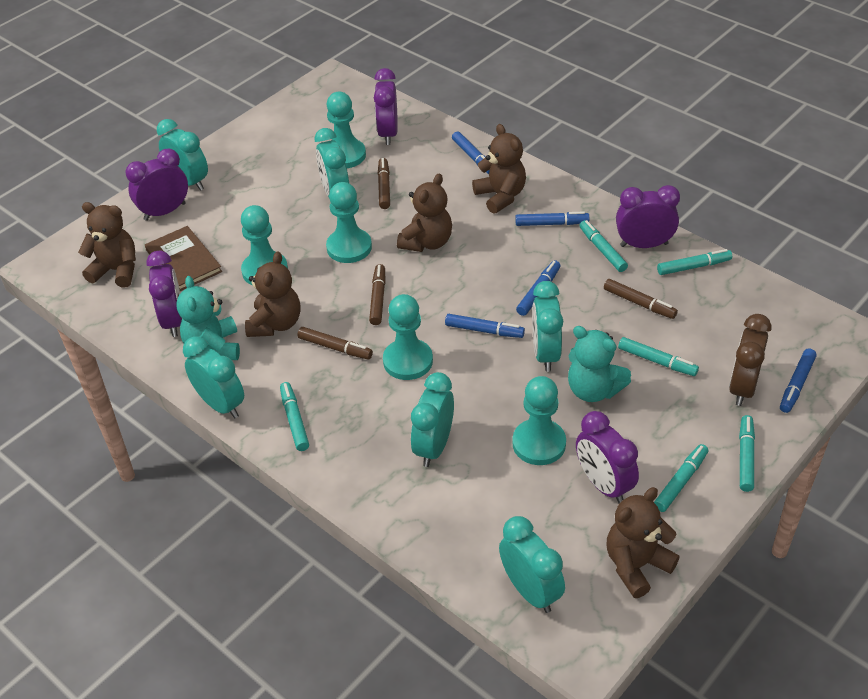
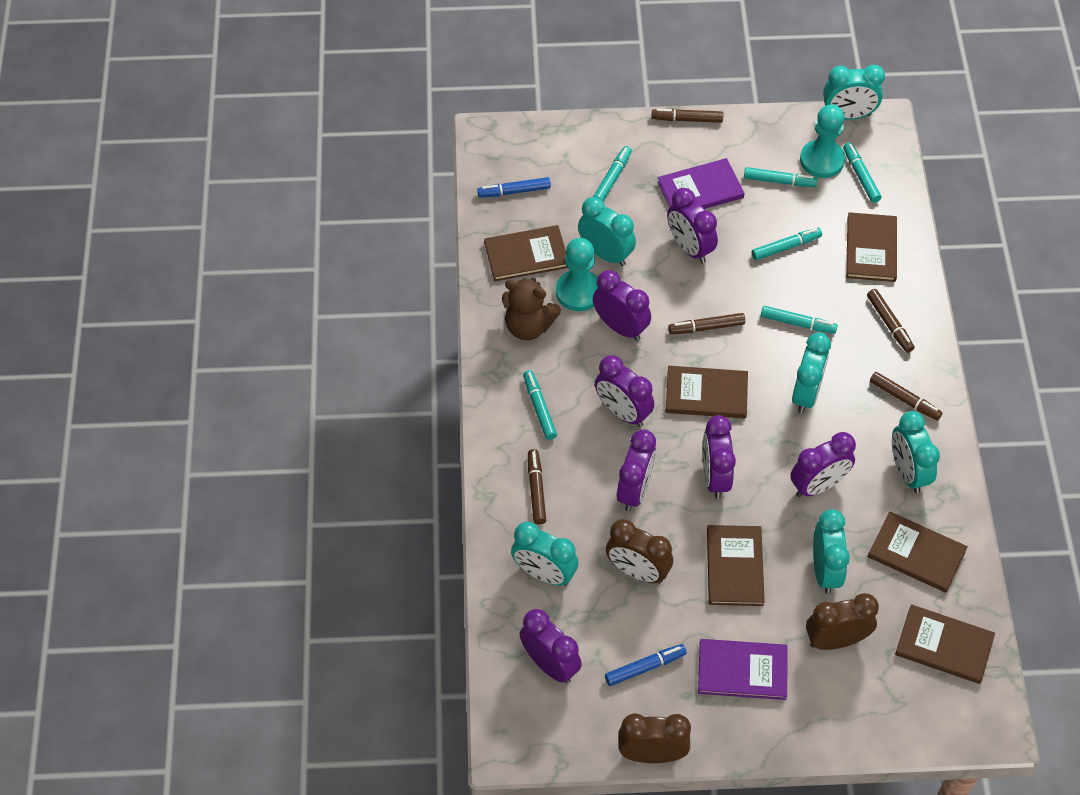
blue marker: [445,314,525,338] [452,131,490,174] [515,212,589,226] [516,260,561,316] [780,348,817,413] = 5 -> [477,177,551,198] [605,644,687,686] = 2
brown book: [145,226,222,291] = 1 -> [484,225,567,281] [666,366,748,419] [707,525,765,606] [846,212,897,282] [868,511,968,593] [895,604,995,684] = 6
brown clock: [729,314,772,406] = 1 -> [606,519,673,584] [618,714,691,763] [806,593,879,650] = 3
brown marker: [297,327,373,360] [369,264,386,325] [378,158,390,209] [604,279,678,319] = 4 -> [528,449,546,525] [652,109,723,123] [668,313,745,334] [867,289,915,353] [870,372,943,421] = 5
brown teddy bear: [78,202,136,288] [245,251,300,337] [397,174,452,252] [472,124,526,214] [607,487,680,598] = 5 -> [502,278,561,340] = 1
purple book: none = 0 -> [657,158,744,209] [698,639,788,700] = 2
purple clock: [126,149,188,221] [146,251,182,337] [374,68,398,145] [576,411,639,504] [616,185,680,248] = 5 -> [520,609,582,683] [593,270,651,341] [595,355,654,427] [617,430,656,511] [667,188,718,263] [703,415,736,499] [790,432,856,497] = 7
turquoise pawn: [241,205,288,285] [326,92,366,168] [326,182,372,263] [383,294,433,380] [512,376,566,465] = 5 -> [556,238,598,311] [800,104,845,178] = 2
turquoise teddy bear: [176,276,240,360] [568,326,631,402] = 2 -> none = 0

